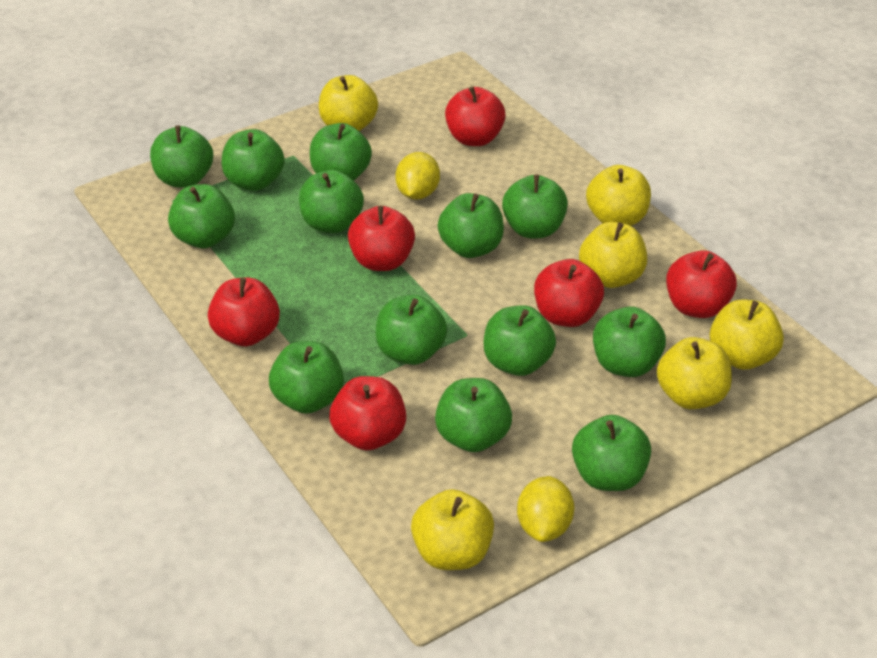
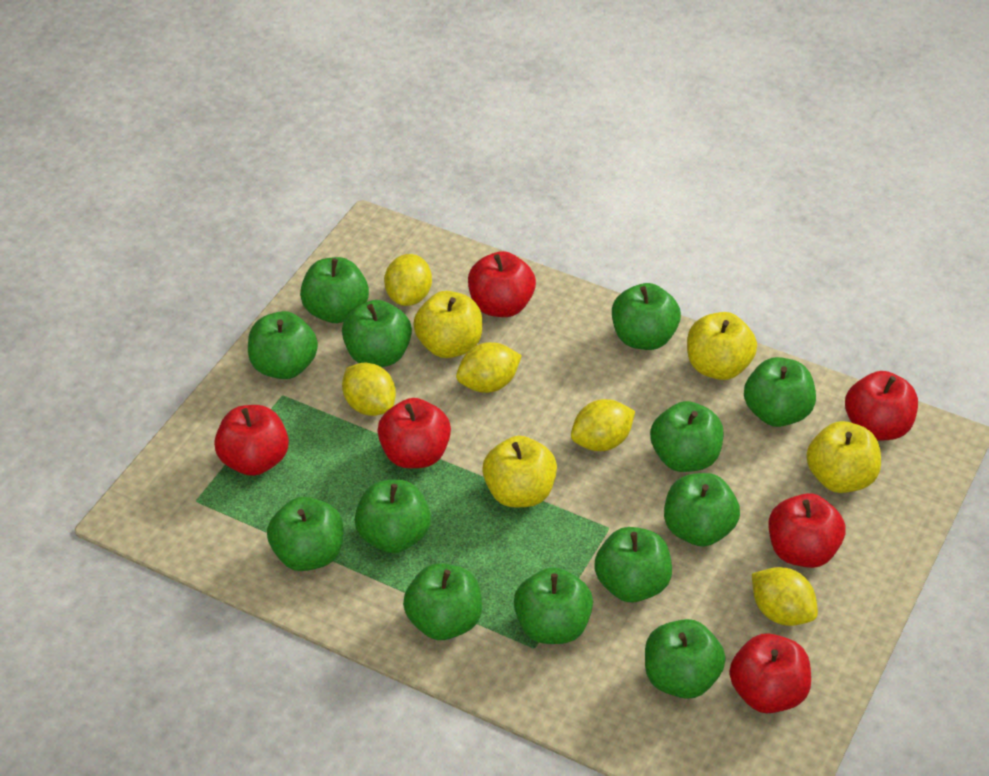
yellow apple: [319,75,378,131] [411,489,494,570] [579,222,647,288] [586,165,651,226] [657,337,732,409] [709,300,784,370] = 6 -> [413,291,482,358] [482,436,557,508] [687,312,757,380] [806,421,881,493] = 4
yellow lemon: [395,152,440,200] [517,476,574,542] = 2 -> [342,363,396,416] [384,254,432,306] [456,342,522,393] [571,399,635,451] [752,567,818,626] = 5

